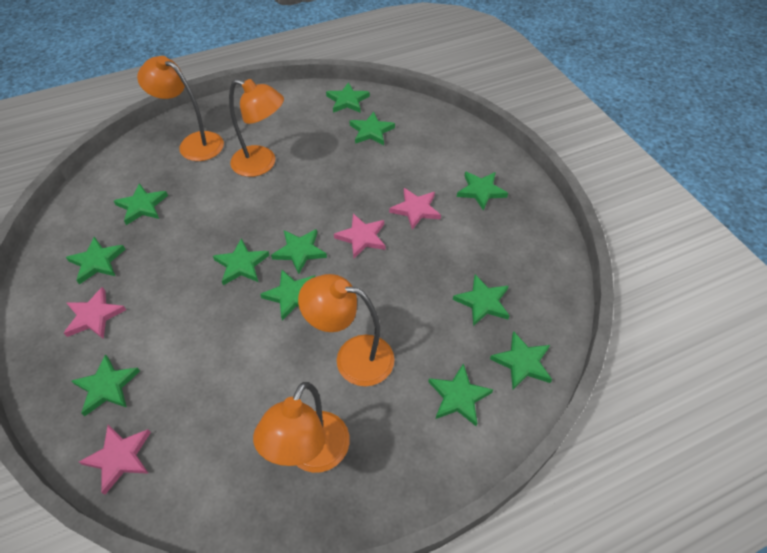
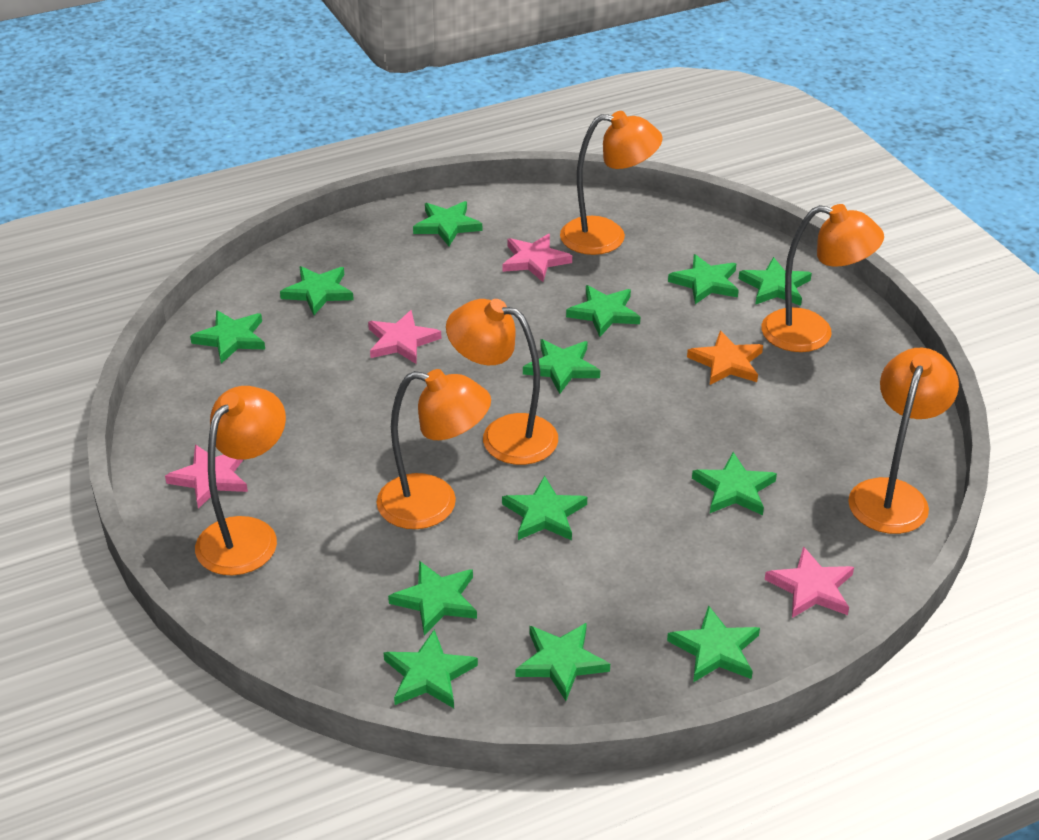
green star: [66,236,125,284] [72,354,140,416] [114,183,168,225] [213,238,270,285] [260,270,315,321] [271,229,327,274] [326,82,370,113] [349,112,395,145] [428,363,493,426] [453,275,510,326] [457,172,508,210] [490,331,552,389] = 12 -> [190,310,265,363] [280,266,354,315] [384,629,478,708] [388,561,477,635] [413,201,482,246] [502,476,587,540] [515,623,610,701] [523,339,600,394] [566,285,640,337] [667,605,760,682] [668,254,739,304] [692,452,777,515] [738,257,812,306] = 13
orange lamp: [137,56,224,161] [229,79,284,177] [253,382,350,473] [298,274,395,386] = 4 -> [195,386,286,575] [376,369,491,529] [446,299,558,465] [560,111,663,255] [761,204,884,352] [848,348,959,534] = 6
orange star: none = 0 -> [687,331,763,385] = 1

